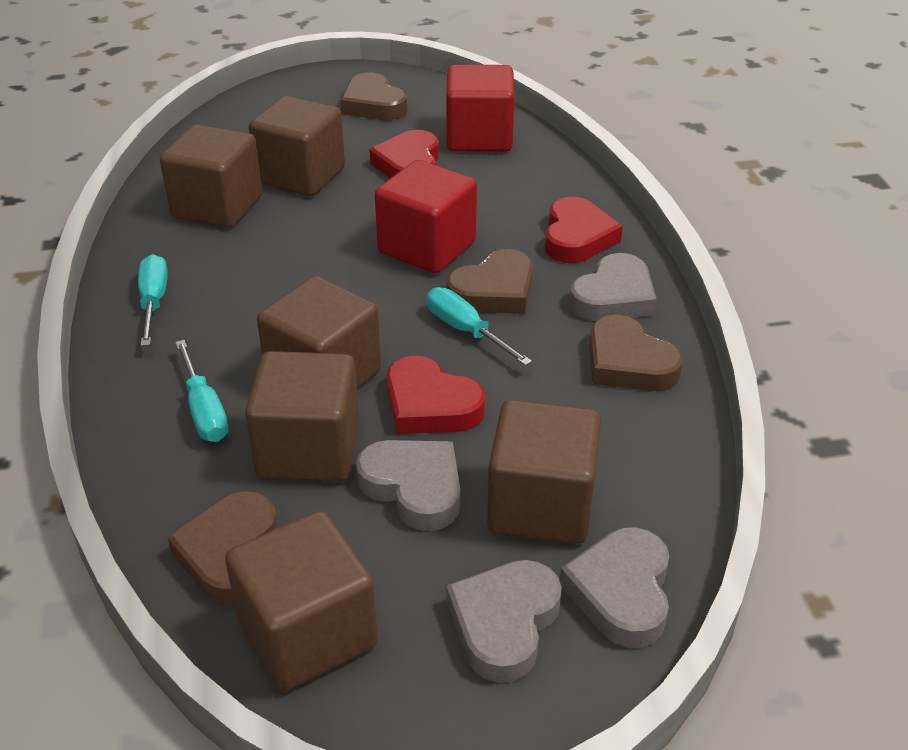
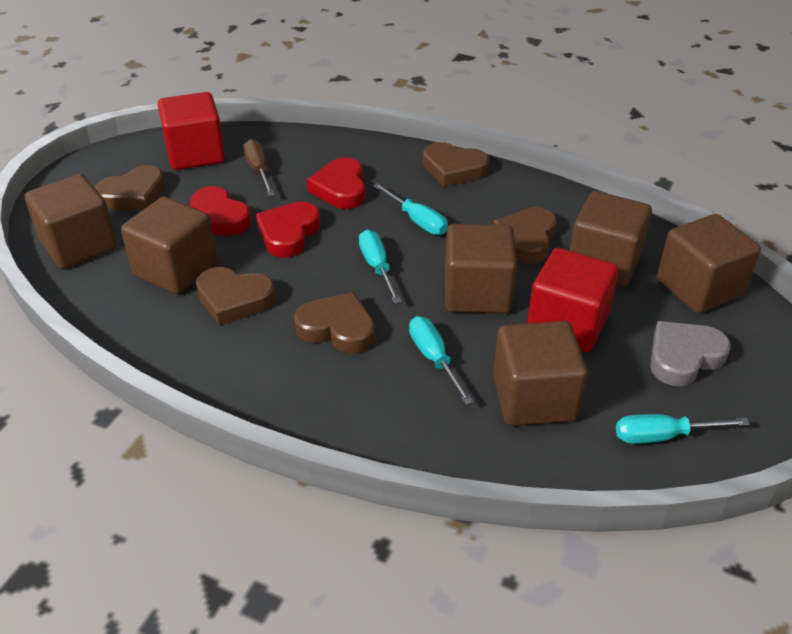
brown heart: [167,491,278,606] [340,73,407,120] [447,249,533,314] [589,315,683,391] = 4 -> [94,165,165,211] [196,267,276,325] [294,292,375,354] [423,142,489,187] [493,207,557,264] = 5
brown screwdriver: none = 0 -> [243,139,275,196] = 1
grey heart: [356,440,460,531] [446,560,562,683] [560,527,669,648] [570,253,657,321] = 4 -> [650,321,731,386] = 1
turquoise screwdriver: [138,254,168,346] [175,340,228,442] [427,287,532,366] = 3 -> [359,230,401,304] [373,183,448,235] [409,316,473,405] [616,414,750,444] = 4

